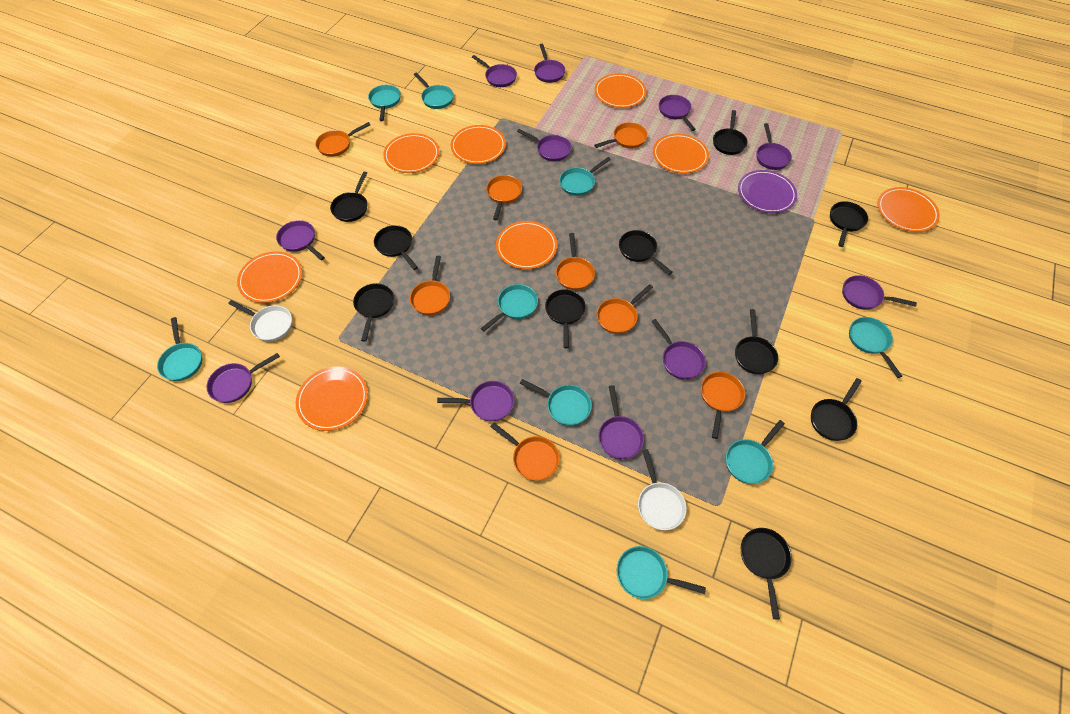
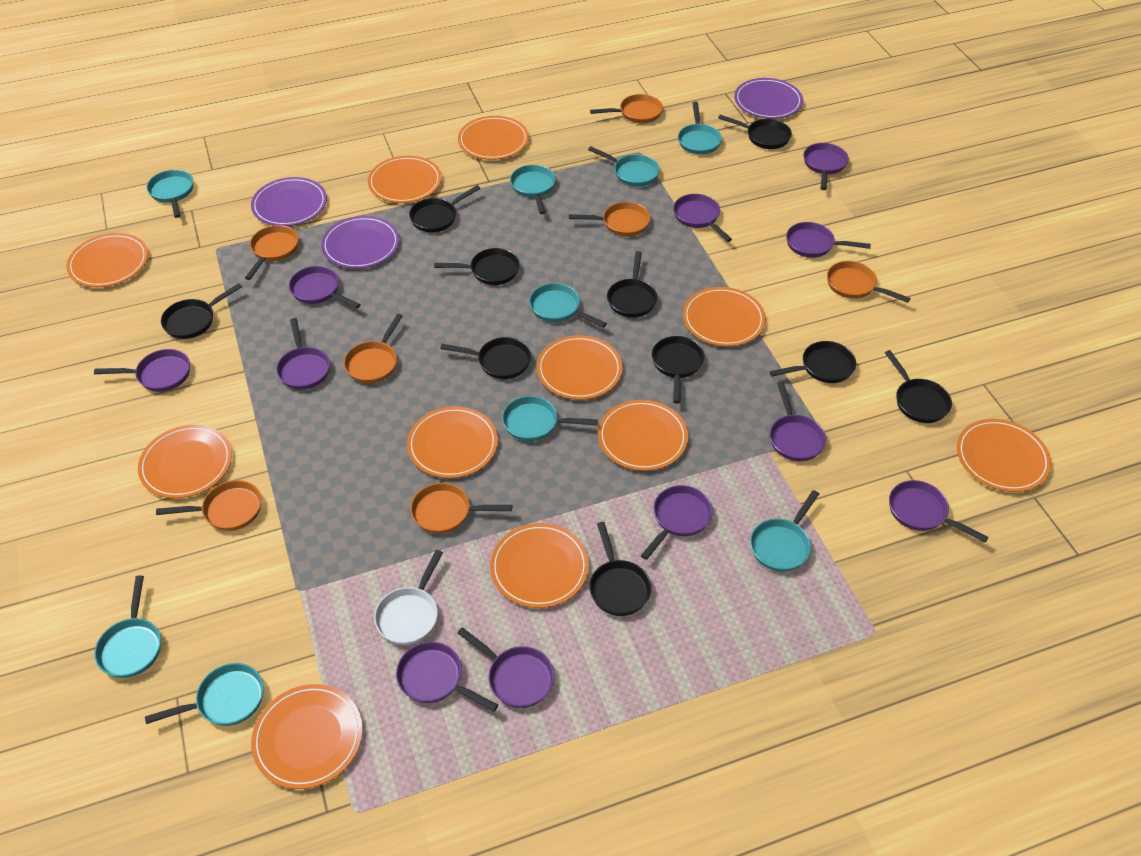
orange pan: [315,122,370,157] [410,256,450,315] [486,175,522,220] [490,422,560,481] [556,233,595,290] [594,122,648,148] [597,284,653,334] [701,372,745,439] = 8 -> [156,480,262,531] [245,225,299,280] [344,314,403,383] [410,483,512,534] [569,202,650,236] [590,94,663,123] [827,261,911,303] = 7
orange plate: [237,251,302,303] [296,366,368,431] [383,133,439,173] [451,125,506,164] [496,221,557,269] [595,73,646,108] [653,134,709,173] [878,187,940,232] = 8 -> [66,233,148,287] [138,425,232,498] [251,684,363,789] [368,156,442,203] [407,406,498,478] [458,116,529,160] [490,523,589,608] [537,335,622,400] [598,400,688,471] [683,287,766,346] [957,419,1051,492] = 11
purple plate: [738,170,797,213] = 1 -> [251,177,327,226] [321,216,399,269] [734,78,803,119] = 3
white pan: [228,300,292,341] [638,449,687,530] = 2 -> [374,550,443,645] = 1

